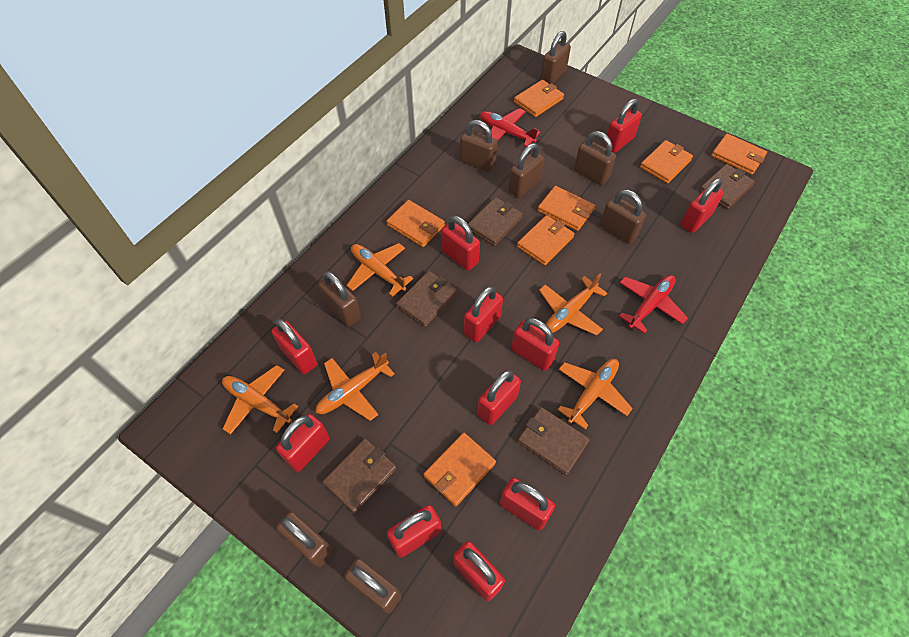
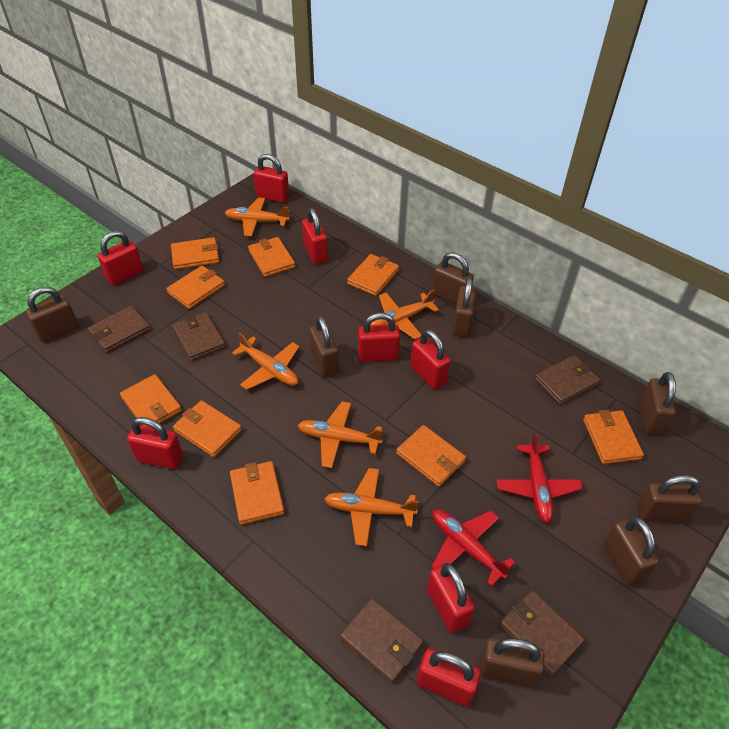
orange wallet: [386,200,445,247] [424,433,496,506] [514,79,564,117] [517,215,574,266] [538,186,595,231] [640,140,693,184] [711,134,767,175] = 7 -> [120,374,182,427] [166,266,225,309] [171,237,219,270] [173,400,242,457] [230,461,284,525] [248,237,295,277] [347,254,399,296] [396,425,466,487] [583,410,644,464] = 9
red padlock: [271,319,317,374] [276,414,330,472] [387,505,441,558] [441,216,480,271] [453,541,505,601] [464,286,503,342] [477,370,521,425] [500,478,555,531] [511,318,559,371] [604,99,642,153] [680,178,724,233] = 11 -> [97,231,143,286] [127,417,183,469] [253,154,289,203] [302,208,328,264] [358,312,400,362] [410,329,451,390] [417,648,481,706] [427,563,475,633] = 8

